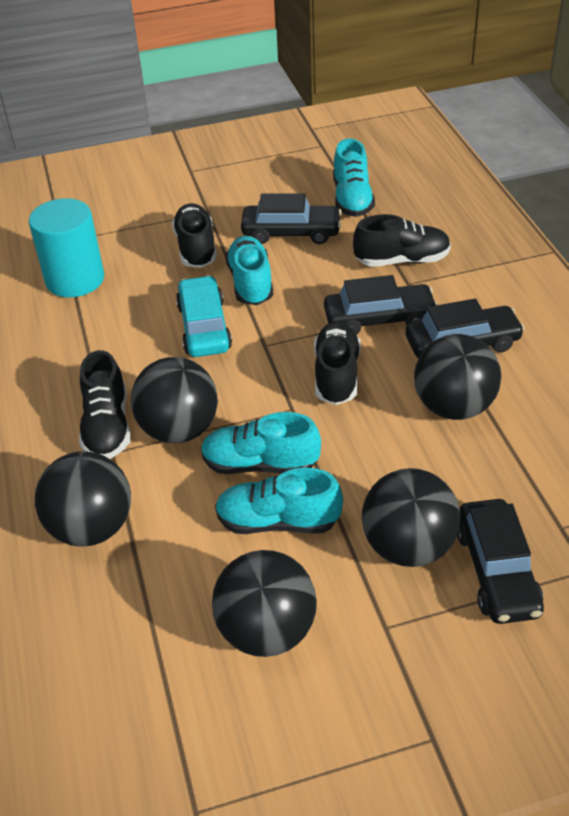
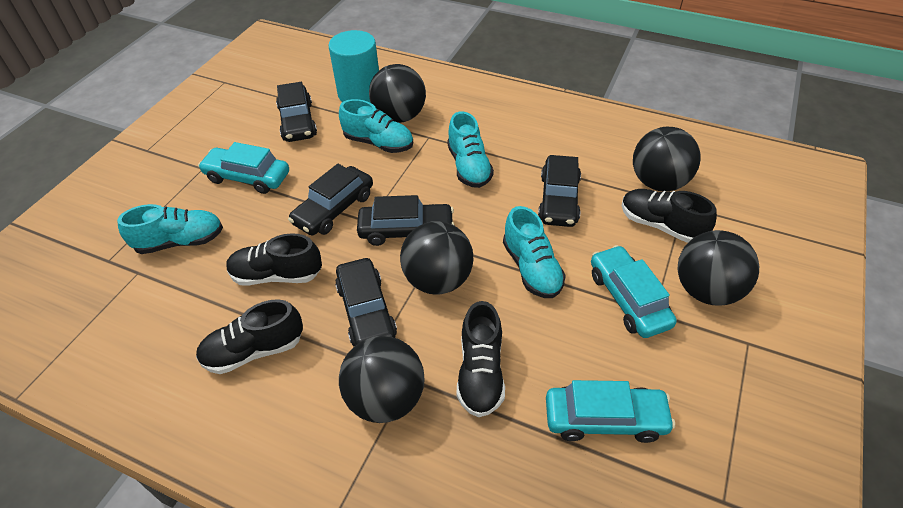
black car: [241,193,342,244] [324,275,438,335] [406,299,525,358] [457,499,544,624] = 4 -> [276,82,317,142] [288,164,373,235] [335,258,397,347] [357,195,455,246] [538,155,581,227] = 5
turquoise car: [176,275,232,357] = 1 -> [198,142,289,194] [546,380,675,443] [591,245,677,338] = 3

